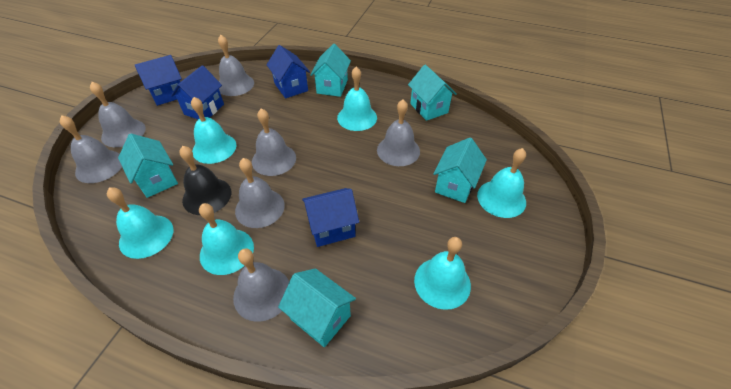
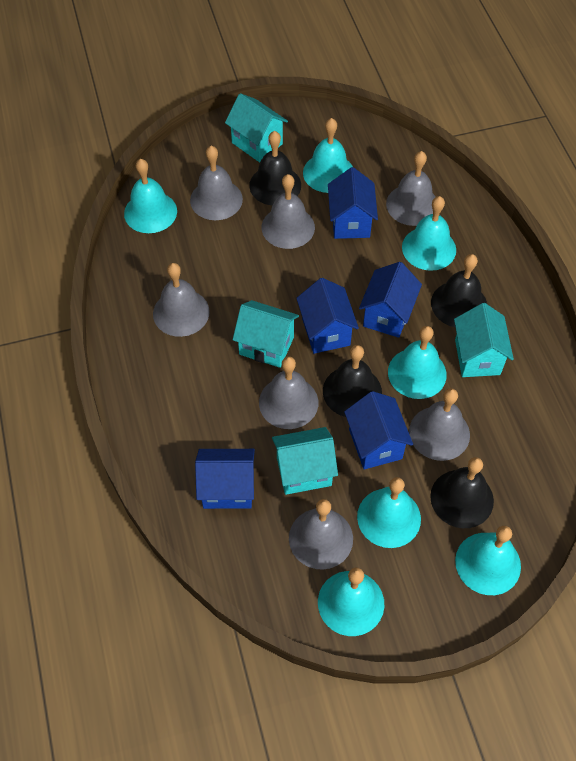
black bell: [180,146,231,215] = 1 -> [249,131,301,205] [323,345,382,417] [430,457,494,528] [431,254,487,327] = 4
blue house: [135,55,182,106] [171,65,224,119] [267,45,310,98] [302,188,359,247] = 4 -> [195,449,255,509] [296,278,359,354] [328,167,378,239] [344,391,413,469] [359,262,422,338] = 5
turquoise bell: [107,187,173,259] [191,97,236,164] [199,203,254,275] [337,67,377,131] [414,237,471,310] [477,148,526,218] = 6 -> [124,159,177,233] [303,118,353,193] [318,567,384,636] [357,477,421,548] [388,326,447,399] [402,196,456,271] [455,526,521,595] = 7
turquoise house: [118,134,178,198] [278,268,356,347] [310,44,351,97] [408,65,457,121] [433,138,487,203] = 5 -> [225,93,288,162] [233,300,299,368] [272,427,338,495] [454,303,514,377] = 4

